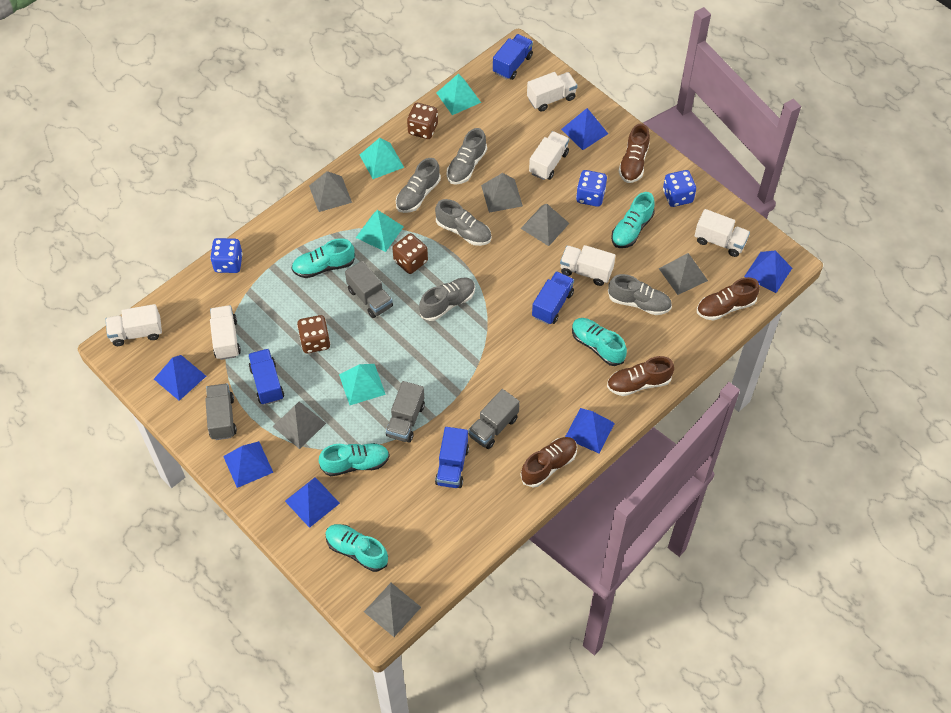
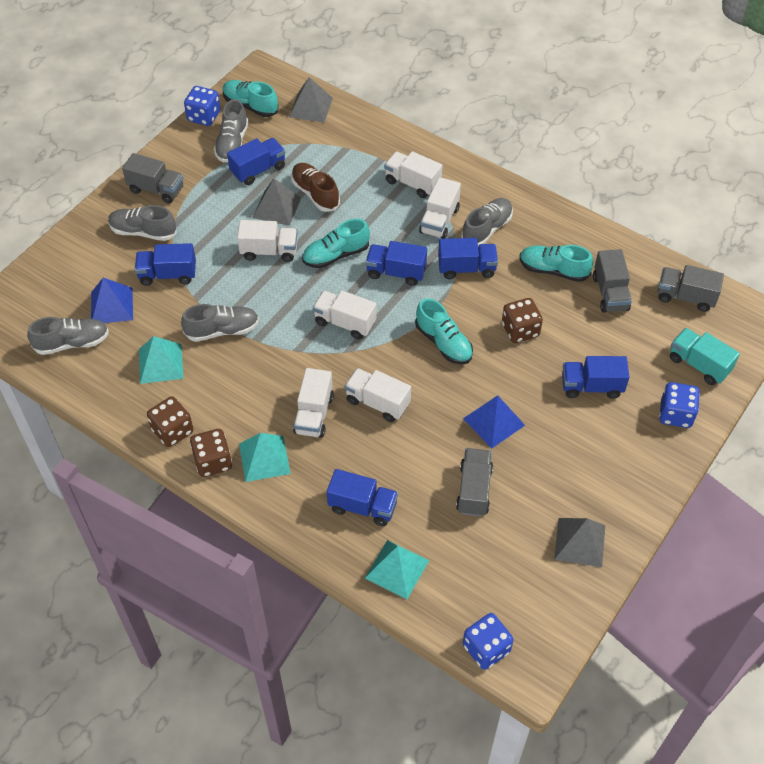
blue pyramid: [154,355,206,401] [223,441,273,488] [285,477,340,528] [561,108,608,150] [565,408,615,453] [744,251,792,293] = 6 -> [91,278,133,323] [463,396,525,448] = 2
blue truck: [248,349,284,405] [435,427,469,488] [493,34,533,80] [532,271,574,324] = 4 -> [135,243,196,286] [227,138,285,185] [327,469,398,526] [366,241,427,286] [438,238,498,279] [562,356,629,399] = 6
brown shoe: [520,437,577,487] [607,356,674,396] [619,123,650,183] [697,277,760,321] = 4 -> [291,163,340,212] = 1
grey pyramid: [272,401,326,449] [309,171,352,212] [364,583,421,637] [481,173,523,213] [521,203,570,246] [659,253,708,295] = 6 -> [253,179,301,226] [289,77,333,123] [554,518,605,567] = 3
turquoise pyramid: [339,364,386,405] [356,210,404,252] [360,138,404,179] [437,74,481,115] = 4 -> [139,336,184,384] [239,433,291,482] [365,540,429,599] = 3
turquoise shoe: [291,238,355,278] [319,443,390,476] [325,524,388,572] [572,318,627,366] [611,192,655,248] = 5 -> [223,80,278,117] [302,219,370,268] [415,298,473,365] [520,245,593,282] = 4
turquoise truck: none = 0 -> [670,328,740,385] = 1

